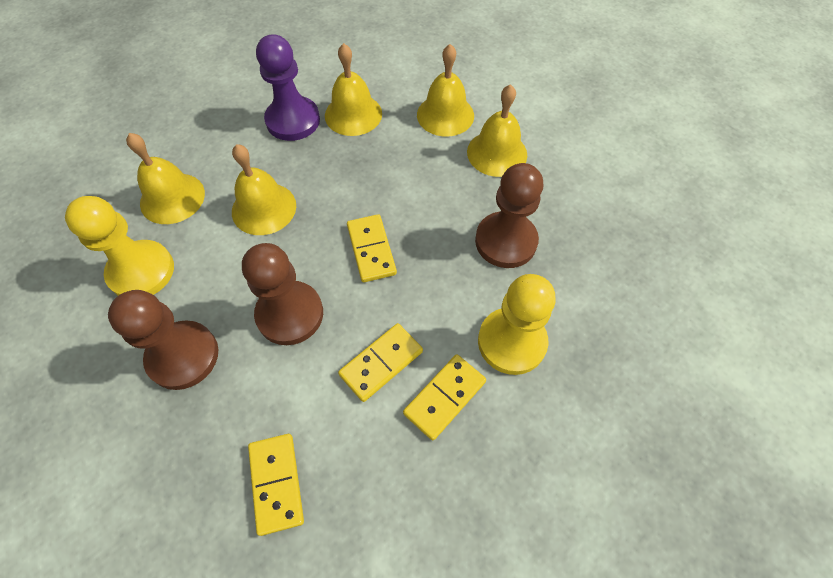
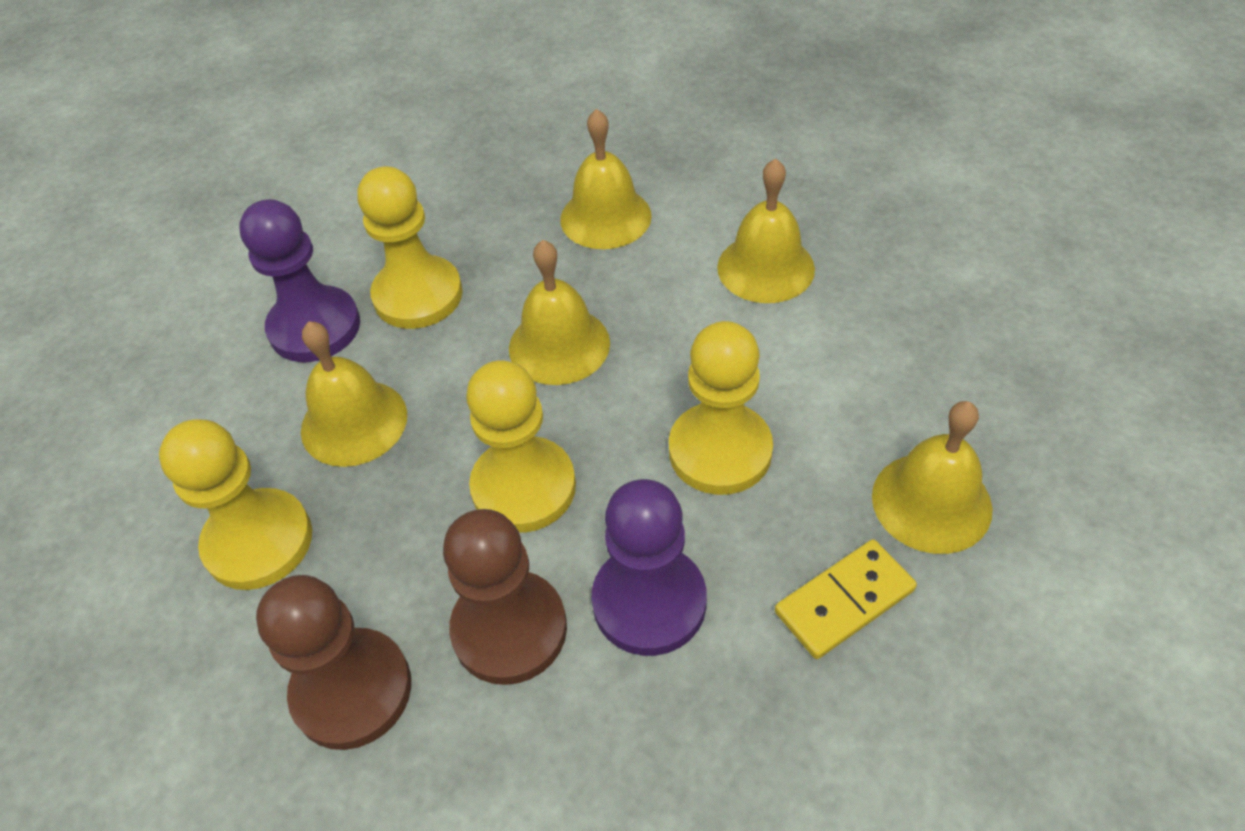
brown pawn: [108,290,218,390] [242,243,323,345] [475,163,543,268] = 3 -> [256,575,411,750] [443,509,567,685] = 2
purple pawn: [256,34,320,141] = 1 -> [239,199,360,362] [591,479,707,656] = 2
yellow domino: [248,434,304,536] [338,323,423,402] [347,214,397,282] [403,354,486,441] = 4 -> [775,539,917,659] = 1
yellow pawn: [65,196,174,296] [478,274,556,375] = 2 -> [159,419,312,590] [358,166,463,329] [466,361,576,533] [669,321,773,495] = 4

